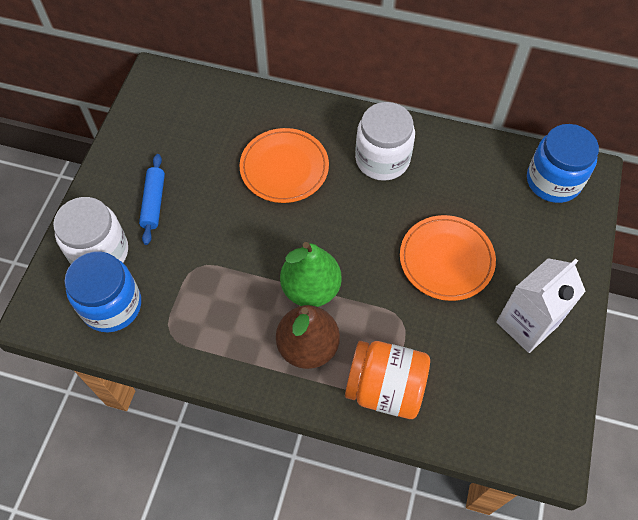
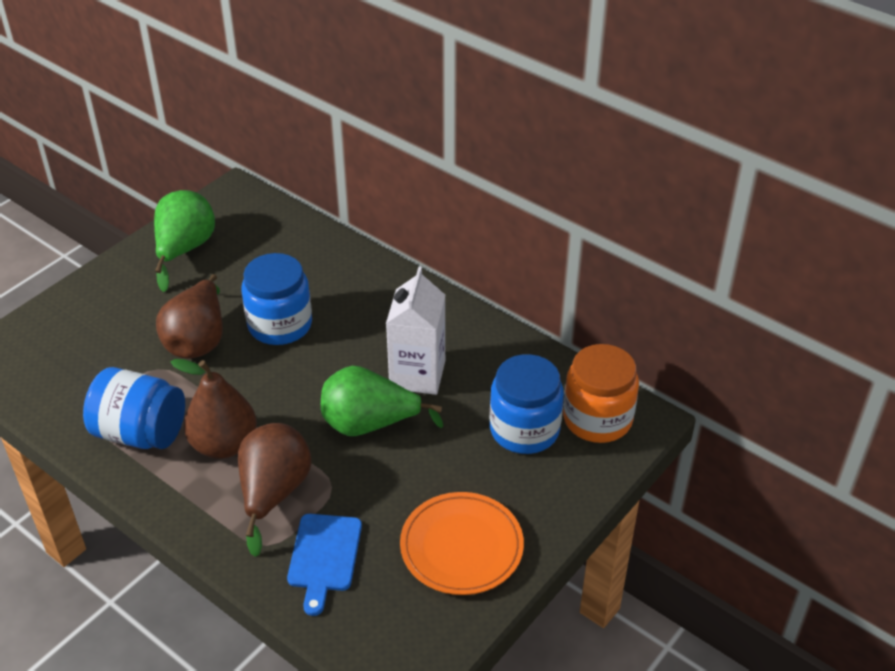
blue cutting board: none = 0 -> [287,514,362,616] = 1
blue jar: [64,251,141,333] [527,124,599,203] = 2 -> [83,367,185,449] [242,253,312,345] [490,354,564,454] = 3
blue rolling pin: [139,154,165,245] = 1 -> none = 0
brown pear: [276,305,340,369] = 1 -> [156,274,223,359] [171,359,257,459] [238,423,311,557] = 3
green pear: [280,242,342,307] = 1 -> [154,190,215,292] [321,366,443,436] = 2
orange plate: [239,128,329,203] [400,215,496,301] = 2 -> [400,492,524,595] = 1
white jar: [53,197,128,264] [355,102,415,181] = 2 -> none = 0

